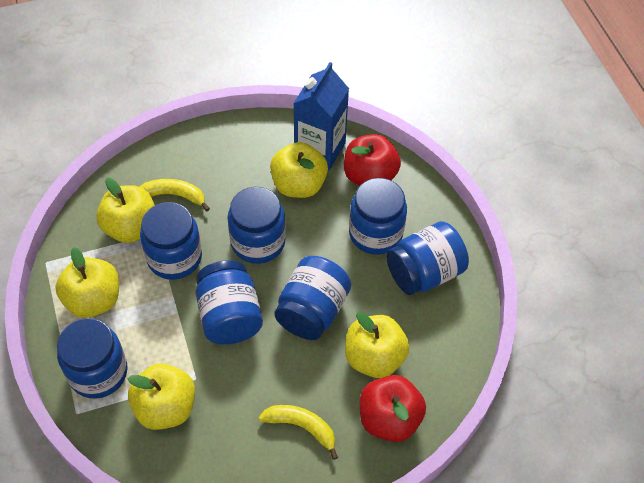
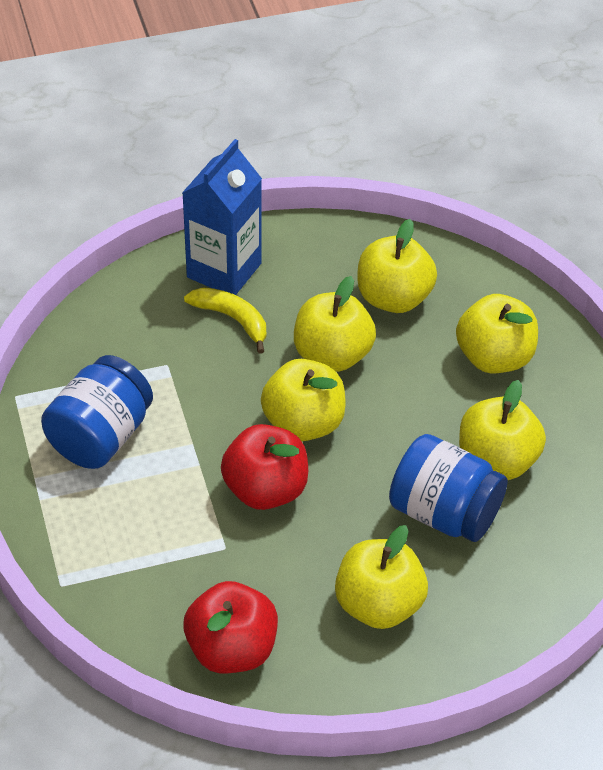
blue jar: [57,318,127,399] [140,202,202,280] [196,260,263,345] [228,187,286,264] [274,256,351,340] [349,178,407,255] [386,221,469,295] = 7 -> [41,355,153,469] [389,434,508,542] = 2
yellow apple: [55,247,119,318] [96,177,155,243] [127,363,195,430] [270,142,328,198] [345,311,410,378] = 5 -> [261,359,346,441] [294,276,376,372] [335,525,428,629] [357,219,437,313] [456,294,538,373] [459,380,546,480] = 6
yellow banana: [140,179,210,211] [259,405,338,460] = 2 -> [184,287,266,354] = 1

